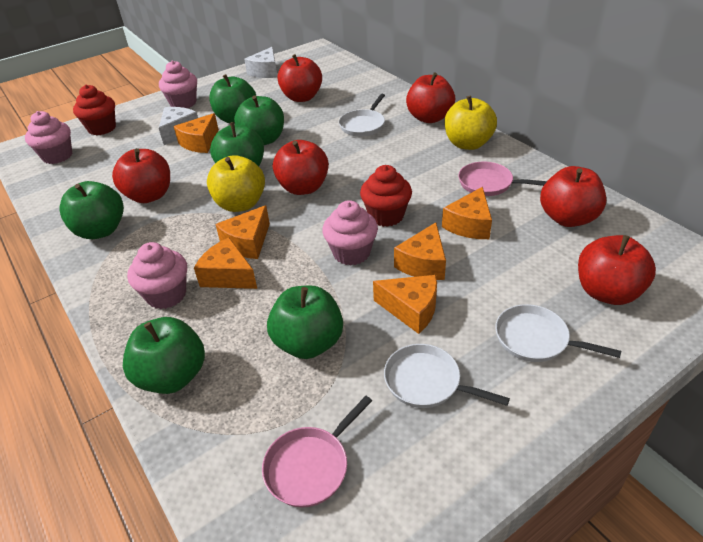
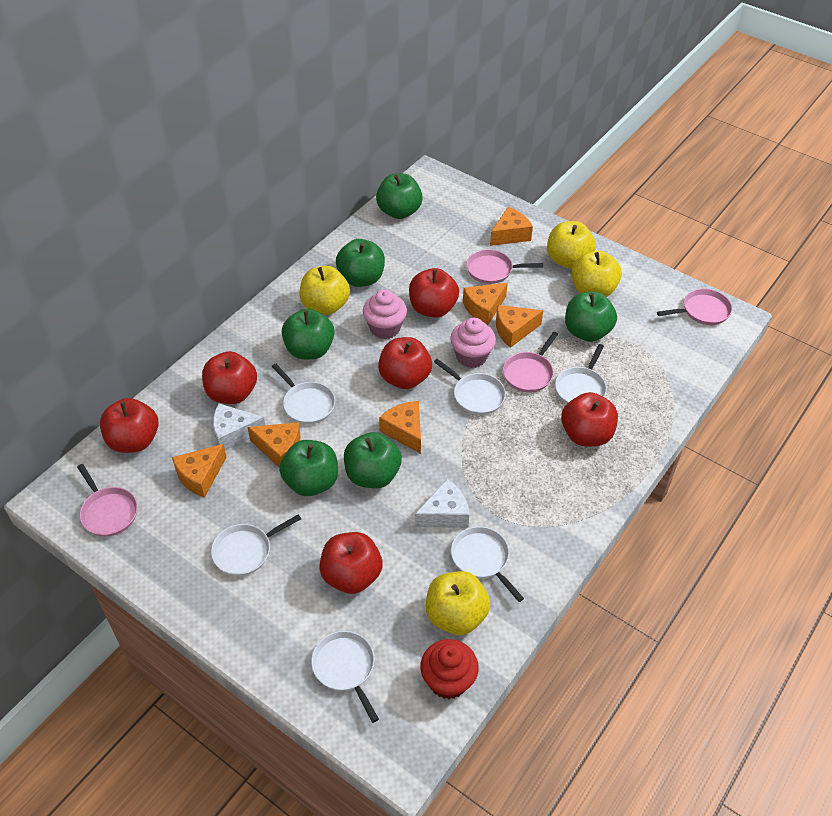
pink cupcake: [25,111,72,164] [127,242,187,309] [159,61,197,108] [322,200,378,265] = 4 -> [363,289,407,339] [450,318,496,368] = 2
pink pan: [262,396,372,508] [458,162,547,196] = 2 -> [77,464,138,537] [466,249,543,284] [503,332,558,393] [657,288,732,325] = 4
red cupcake: [73,85,116,135] [360,165,412,227] = 2 -> [420,639,479,699] = 1
white pan: [339,94,385,137] [384,344,510,408] [495,304,621,362] = 3 -> [211,514,301,576] [272,364,335,424] [311,631,379,723] [434,359,506,415] [451,526,524,602] [555,344,607,404] = 6
yellow apple: [207,155,265,212] [445,96,497,150] = 2 -> [300,266,350,315] [426,571,490,635] [547,221,596,268] [571,250,622,297] = 4

